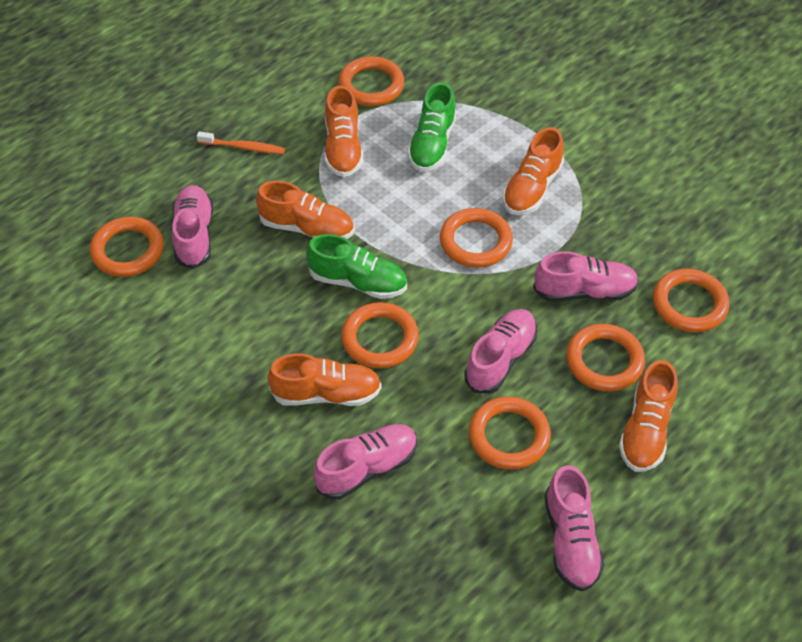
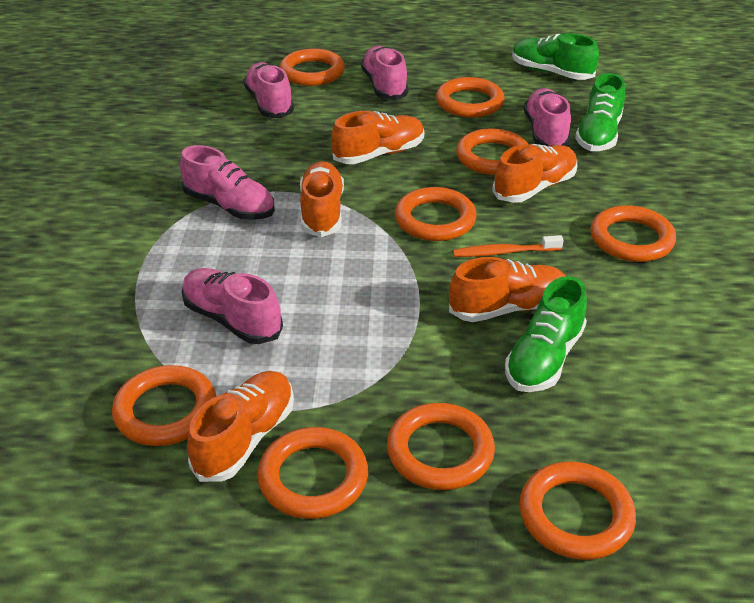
green shoe: [306,234,407,299] [407,82,457,172] = 2 -> [505,276,587,392] [512,33,599,80] [575,73,625,151] = 3
orange ring: [90,217,164,277] [338,56,404,106] [341,302,419,368] [440,208,513,268] [469,396,551,470] [566,324,645,391] [653,269,729,332] = 7 -> [112,365,216,446] [257,427,368,519] [280,48,345,86] [387,403,495,490] [395,187,477,241] [436,77,505,118] [456,128,528,175] [519,462,636,560] [591,205,676,262] = 9

